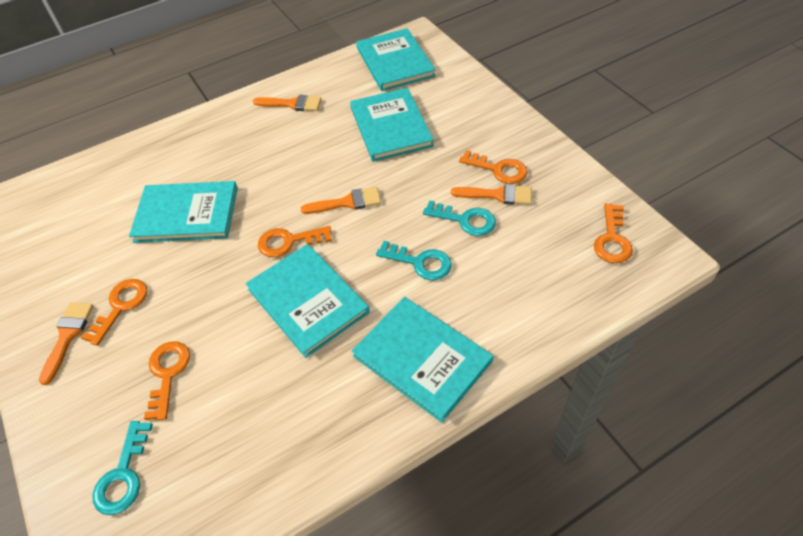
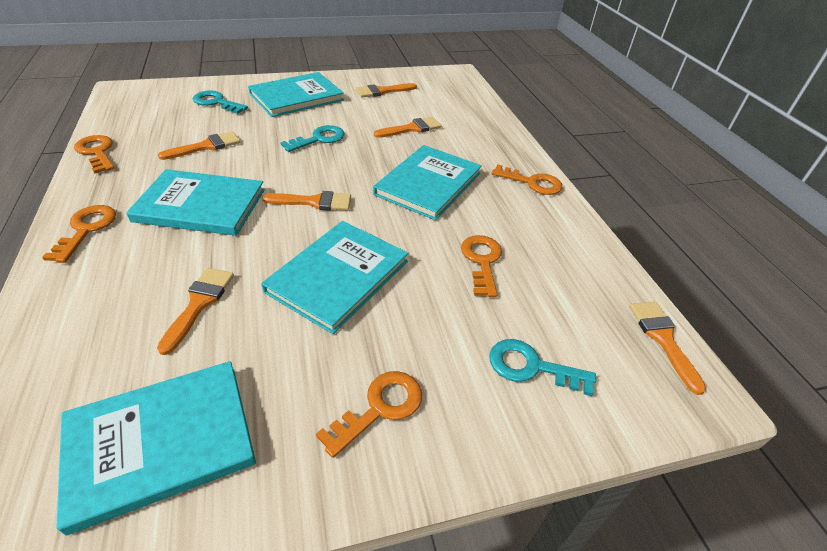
orange brush: [39,302,93,385] [253,95,322,111] [301,187,381,214] [451,184,532,205] = 4 -> [157,268,234,355] [158,131,240,160] [262,191,351,210] [355,83,417,98] [374,117,442,138] [629,301,706,395] = 6

